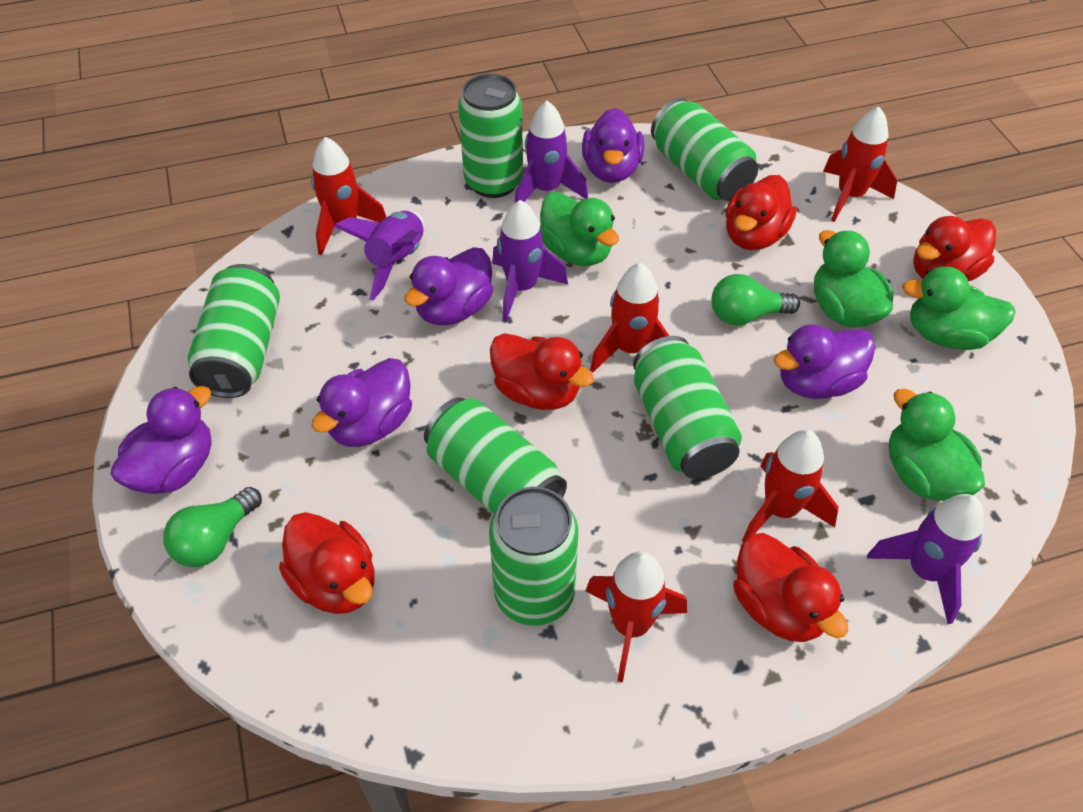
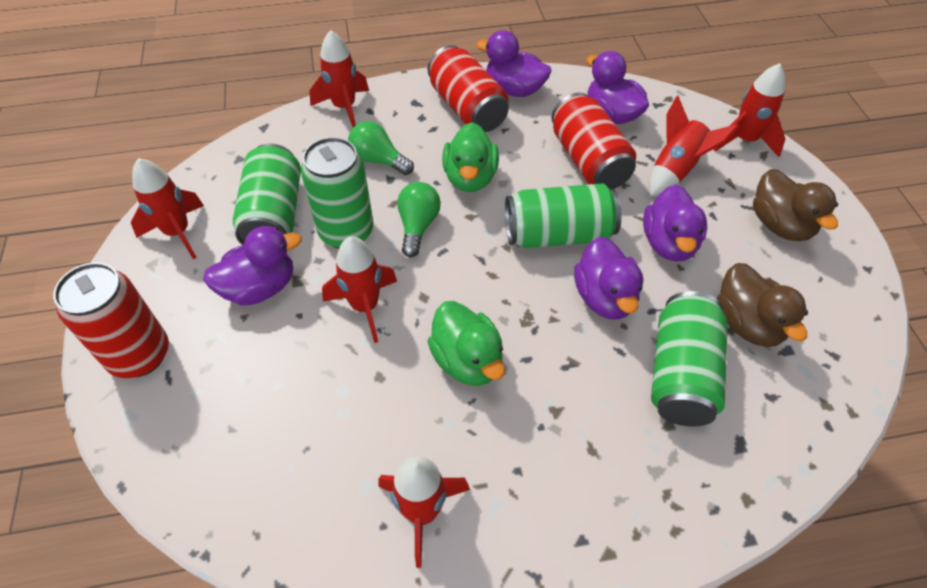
brown duck: none = 0 -> [717,263,808,347] [753,169,838,241] = 2
green can: [188,264,280,398] [424,398,567,514] [458,74,523,198] [489,487,578,626] [633,336,742,479] [651,98,758,201] = 6 -> [233,144,301,245] [301,137,374,249] [505,183,621,248] [651,291,728,426] = 4
green duck: [540,192,619,266] [814,230,893,327] [889,389,985,501] [902,267,1016,350] = 4 -> [428,301,505,386] [442,122,499,192] = 2
purple rocket: [334,211,424,300] [492,200,568,322] [515,101,588,203] [867,494,984,624] = 4 -> none = 0
red can: none = 0 -> [53,262,169,378] [428,45,509,132] [551,92,636,189] = 3
red duck: [279,512,375,614] [490,333,594,410] [725,175,796,250] [733,533,848,642] [913,216,996,281] = 5 -> none = 0
red rocket: [311,137,386,255] [586,551,687,682] [590,263,669,373] [742,430,839,542] [823,107,897,222] = 5 -> [131,158,204,259] [309,30,369,127] [322,236,397,343] [378,456,470,568] [649,96,739,196] [713,63,785,157] = 6

